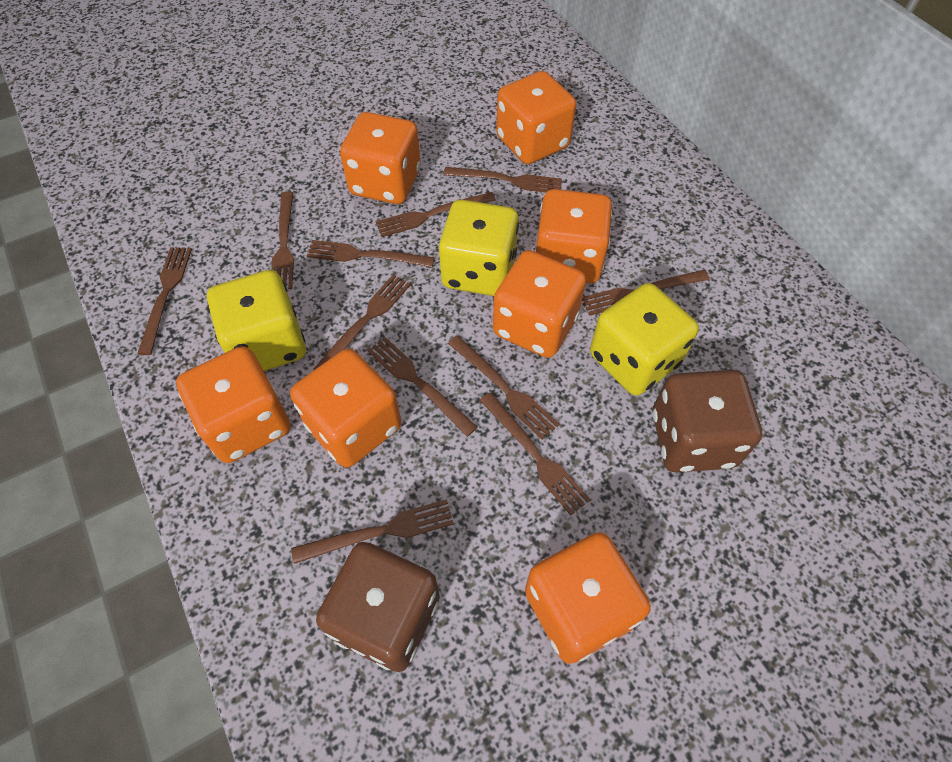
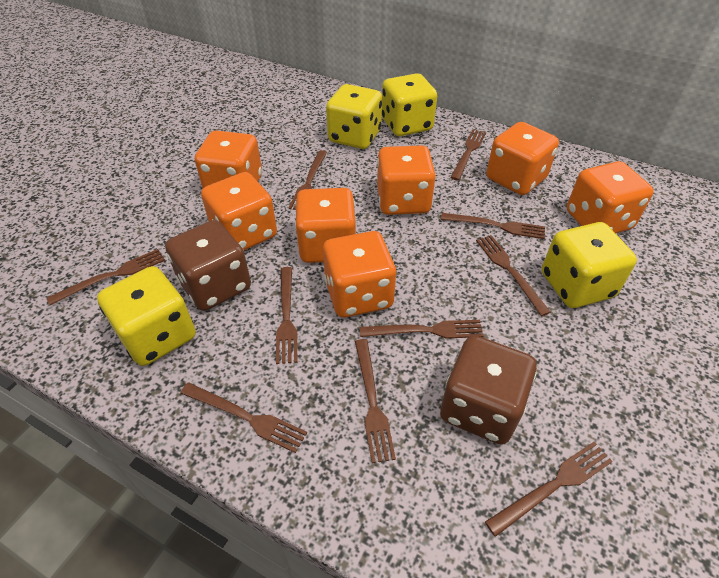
brown fork: [137,247,192,355] [271,191,294,289] [291,499,454,564] [307,240,434,267] [313,274,411,370] [367,337,478,437] [375,192,496,237] [444,167,562,192] [448,335,560,440] [480,392,590,515] [582,270,709,316] = 11 -> [47,249,165,305] [180,382,307,453] [276,267,298,364] [289,150,327,210] [355,339,396,463] [360,320,484,339] [441,213,545,239] [450,129,486,181] [476,235,551,316] [485,442,613,537] = 10
yellow dice: [207,270,306,371] [439,200,519,296] [590,283,699,396] = 3 -> [97,266,196,366] [326,84,382,149] [382,73,437,136] [542,222,637,308] = 4

